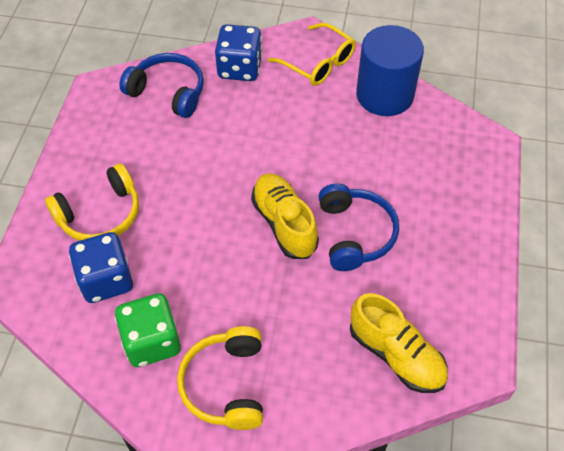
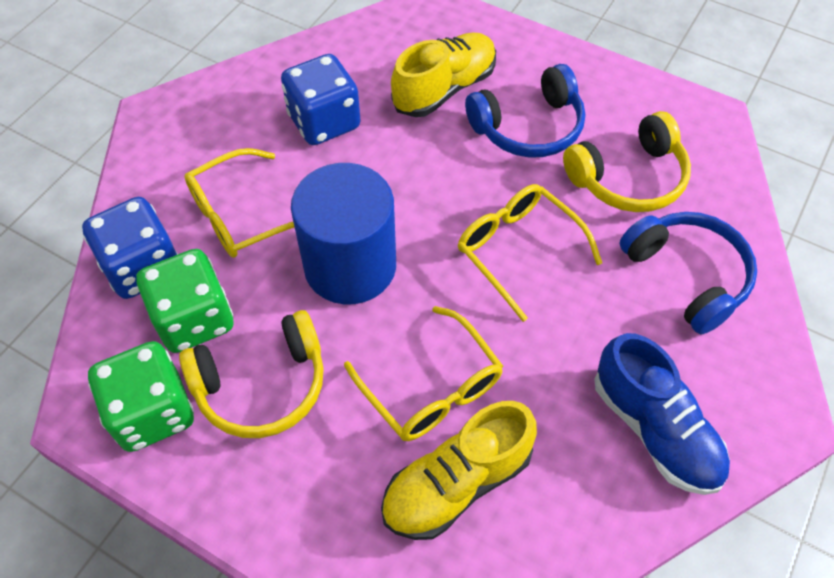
blue shoe: none = 0 -> [594,333,730,495] = 1
green dice: [115,293,181,367] = 1 -> [88,341,194,452] [136,249,233,353] = 2
yellow glasses: [268,23,356,86] = 1 -> [185,148,295,258] [344,306,503,441] [458,184,602,322] = 3

